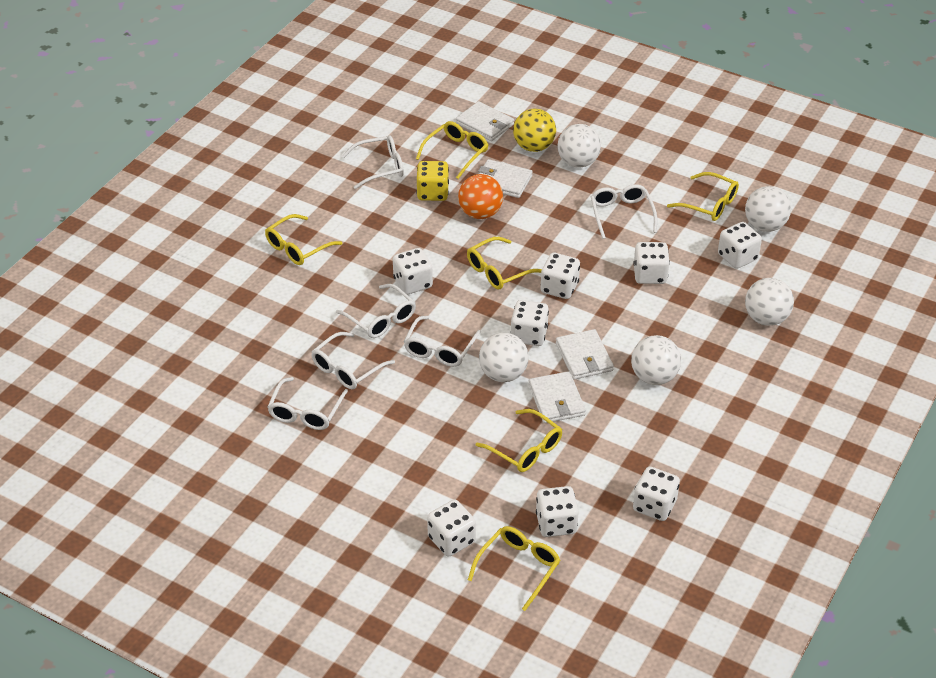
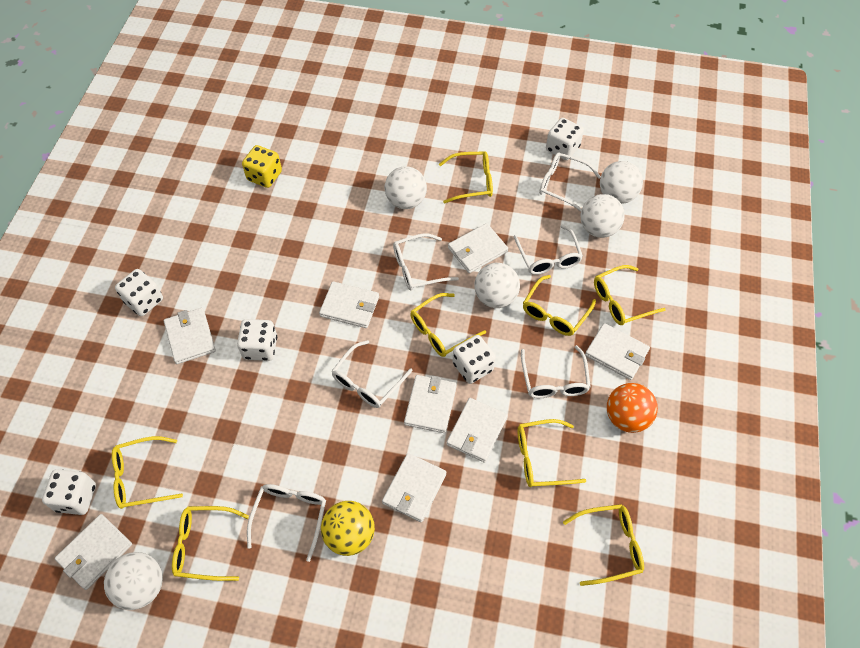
white dice: [393,248,433,295] [427,500,476,557] [511,300,549,346] [536,486,579,537] [541,253,580,299] [633,242,670,284] [633,466,680,521] [718,222,762,269] = 8 -> [42,469,96,515] [115,269,163,316] [237,319,277,361] [453,335,496,384] [546,118,584,160] = 5
white wallet: [456,101,514,141] [478,159,533,198] [528,371,586,423] [556,329,614,380] = 4 -> [55,514,132,590] [164,308,216,364] [319,281,379,328] [382,453,446,522] [404,375,457,433] [447,398,508,463] [448,223,508,273] [585,323,650,380] = 8
yellow glasses: [265,214,342,265] [416,121,488,179] [467,237,542,289] [468,526,560,611] [476,409,562,472] [667,172,739,221] = 6 -> [112,436,183,509] [172,506,249,581] [410,293,486,357] [439,151,493,203] [518,419,586,487] [523,275,596,336] [563,504,644,586] [594,265,666,325] = 8

